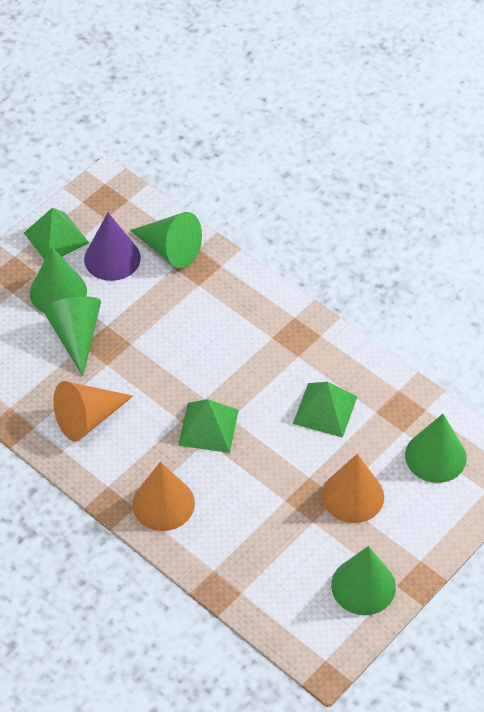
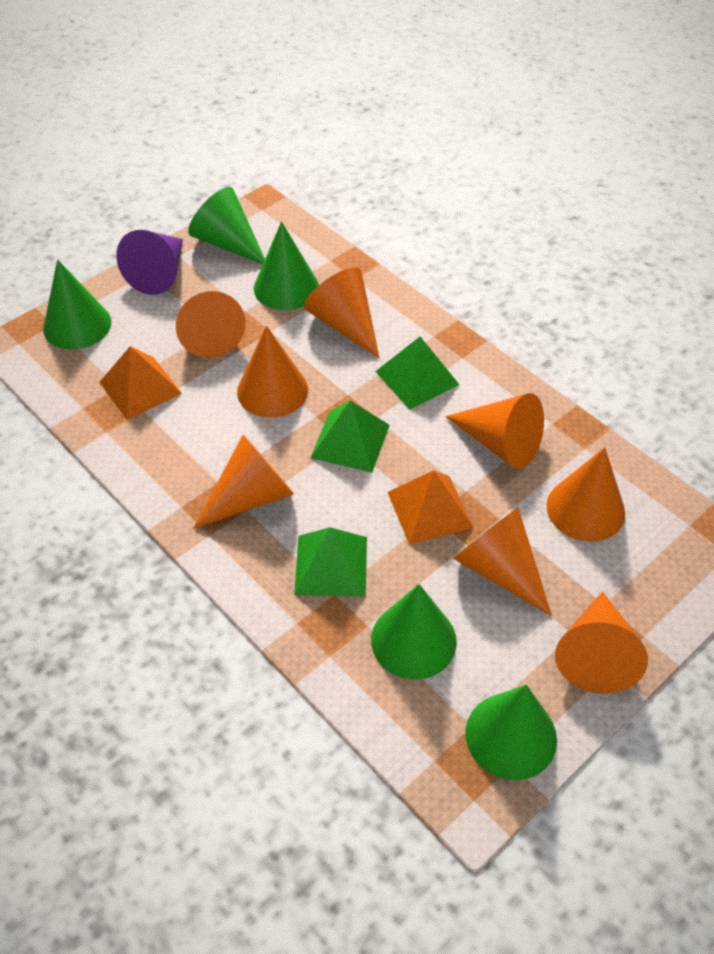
orange cone: [53,381,133,441] [132,462,195,531] [322,454,384,523] = 3 -> [176,291,246,358] [193,435,294,529] [237,326,308,418] [304,267,380,358] [445,393,544,469] [453,508,552,616] [546,447,625,542] [555,591,648,694] = 8
orange pyramid: none = 0 -> [99,346,182,420] [388,470,473,545] = 2

